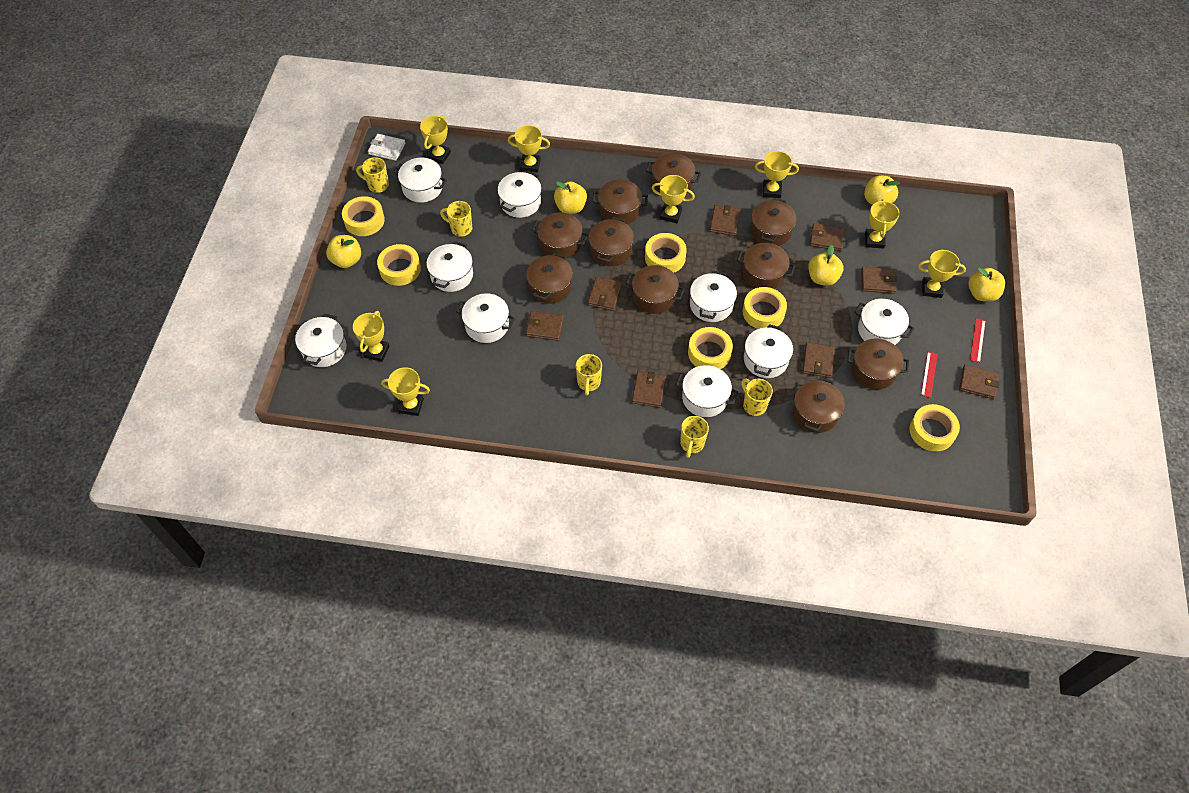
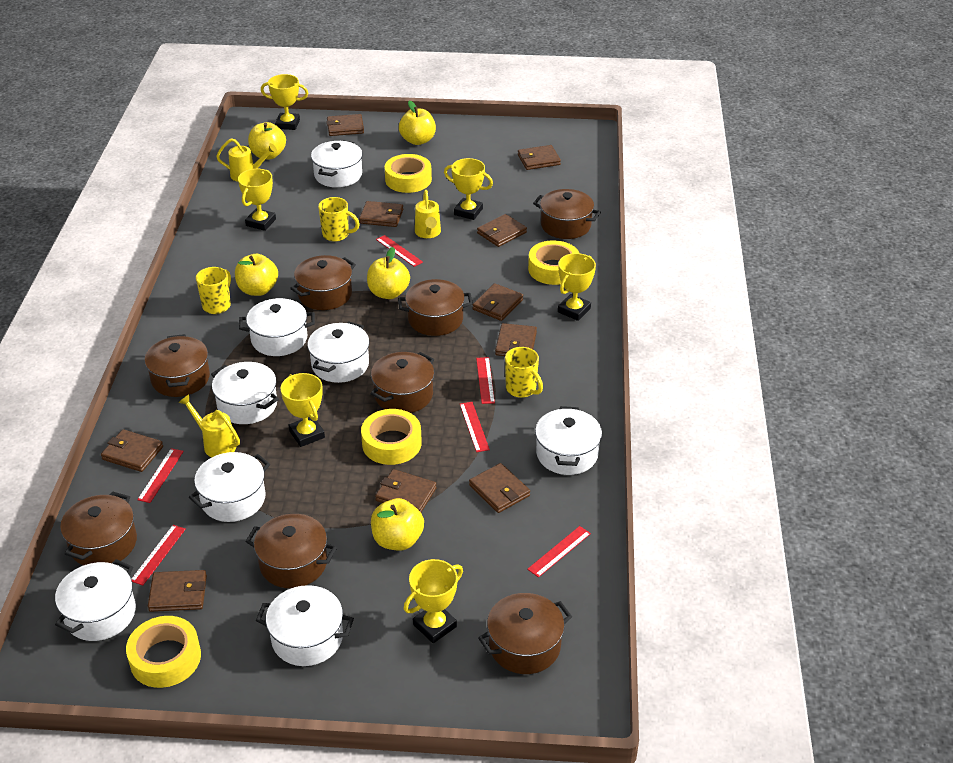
brown pot: [526,253,573,304] [532,212,589,259] [589,217,634,266] [592,179,648,224] [626,265,685,314] [646,153,701,194] [737,243,795,289] [751,198,797,246] [793,377,845,433] [847,338,909,390] = 10 -> [60,491,137,566] [145,334,210,397] [245,514,337,588] [290,255,356,310] [370,352,434,413] [398,279,473,336] [478,593,572,674] [533,189,601,239] = 8
brown wallet: [526,311,564,341] [588,277,622,311] [632,371,666,408] [710,205,741,236] [802,342,835,378] [810,223,845,251] [861,267,897,294] [959,365,1000,399] = 8 -> [101,429,163,472] [148,570,207,612] [326,114,364,136] [359,201,403,227] [375,469,437,512] [469,463,530,513] [472,283,523,321] [477,214,527,247] [495,323,537,356] [518,145,561,170] = 10
red ruler: [921,352,938,398] [970,318,986,363] = 2 -> [131,525,186,586] [137,448,184,503] [376,235,423,267] [460,402,490,452] [476,357,495,404] [527,526,591,577] = 6
white pot: [295,314,346,367] [394,158,447,203] [426,241,473,292] [456,293,515,343] [497,171,542,218] [676,365,738,417] [690,270,737,322] [744,324,793,378] [854,299,914,345] = 9 -> [55,559,136,641] [189,452,270,522] [211,362,279,424] [239,298,315,356] [256,585,354,666] [307,321,369,383] [311,140,362,187] [535,406,602,475] = 8
white wallet: [368,134,406,161] = 1 -> none = 0
yellow mug: [356,157,389,193] [440,201,472,237] [576,354,602,395] [680,416,709,458] [742,379,773,416] = 5 -> [196,267,231,314] [318,197,360,242] [505,347,543,398] = 3
yellow tape: [342,196,385,236] [377,244,421,286] [645,233,687,273] [688,327,733,369] [743,287,787,329] [910,404,960,452] = 6 -> [126,616,201,688] [361,409,422,465] [384,154,432,193] [528,240,579,285] = 4
yellow trophy: [353,311,389,362] [381,367,430,416] [420,116,451,164] [508,125,550,173] [652,175,695,223] [755,151,799,198] [865,199,900,249] [918,250,966,298] = 8 -> [238,169,276,231] [261,74,308,130] [280,373,325,447] [404,559,463,643] [444,158,493,220] [558,253,596,321] = 6
yellow watering can: none = 0 -> [178,395,240,457] [216,138,277,182] [415,190,441,238] = 3

